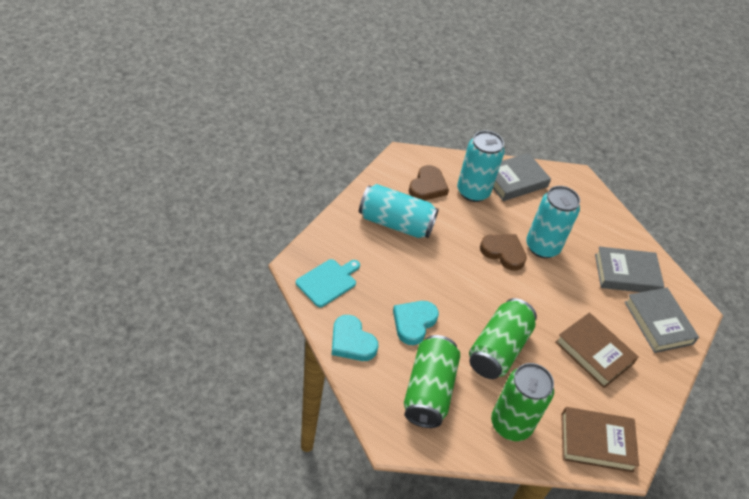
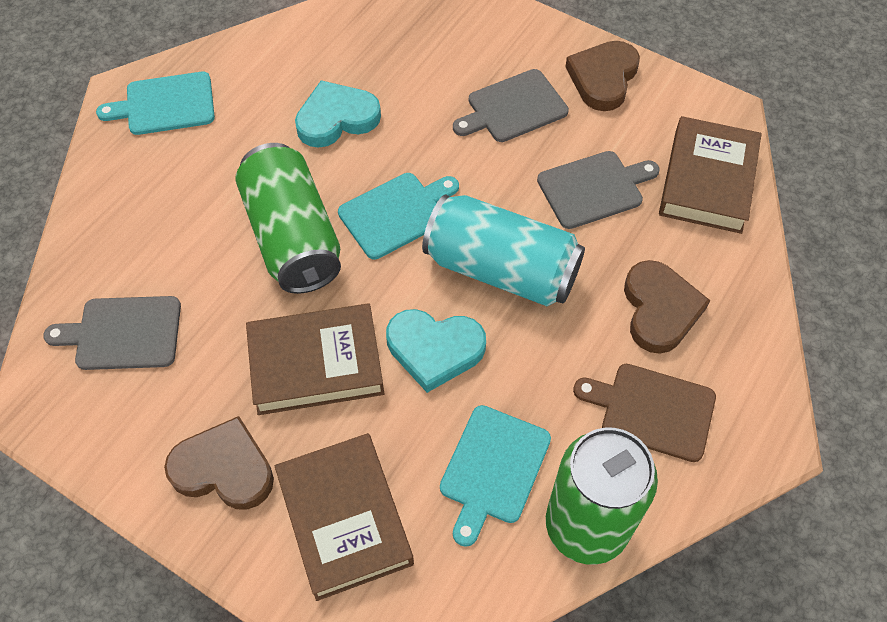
brown book: [555,313,638,388] [561,407,639,472] = 2 -> [246,303,384,415] [275,433,414,601] [659,116,762,234] = 3
brown cutting board: none = 0 -> [573,364,716,462] = 1
brown heart: [409,165,449,201] [480,234,527,271] = 2 -> [164,416,274,510] [565,41,640,111] [624,260,710,354] = 3
green can: [404,335,460,428] [469,298,537,379] [491,363,554,441] = 3 -> [235,143,341,294] [546,428,658,565] = 2
grey book: [493,153,551,201] [595,247,665,292] [624,288,699,353] = 3 -> none = 0
grey cutting board: none = 0 -> [43,296,181,370] [453,69,569,142] [537,151,660,229] = 3
turquoise can: [359,184,439,238] [457,131,505,202] [526,186,580,258] = 3 -> [422,195,585,306] = 1
turquoise cutting board: [296,259,360,307] = 1 -> [96,72,215,135] [338,173,459,259] [440,405,551,547] = 3

